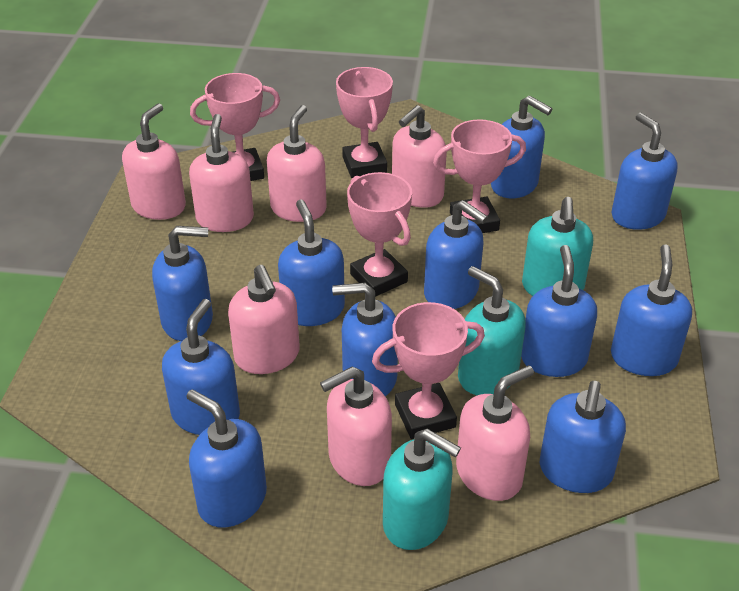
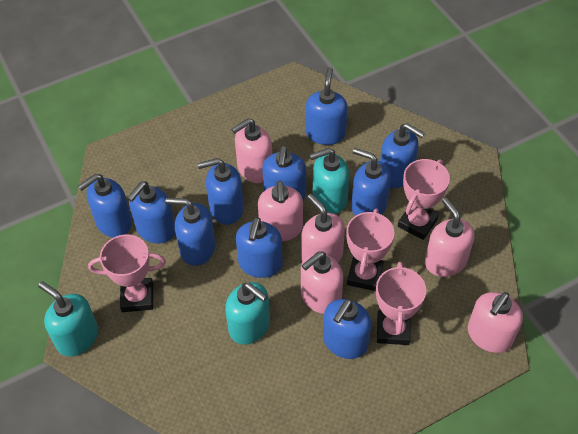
blue soap dispenser: [152,226,213,341] [162,299,240,435] [186,389,267,527] [278,199,345,326] [332,283,398,397] [424,200,488,309] [491,96,552,198] [521,245,597,377] [540,381,626,493] [611,244,692,376] [612,113,678,230] = 11 -> [78,174,132,238] [127,182,175,244] [166,198,216,266] [197,158,244,225] [236,217,283,278] [262,146,306,200] [306,67,348,145] [323,299,371,359] [351,148,391,216] [380,123,425,188] = 10
pink soap dispenser: [122,103,186,220] [189,114,254,232] [228,265,300,374] [267,105,327,222] [320,366,392,486] [392,105,447,208] [456,365,534,501] = 7 -> [231,118,272,183] [258,180,303,241] [301,194,345,262] [301,252,343,314] [425,198,475,277] [468,292,523,353] = 6
pink trophy: [190,73,280,181] [336,67,393,178] [347,172,412,297] [372,302,485,439] [433,119,526,233] = 5 -> [88,235,166,312] [346,208,394,291] [376,262,426,345] [398,159,450,240] = 4

